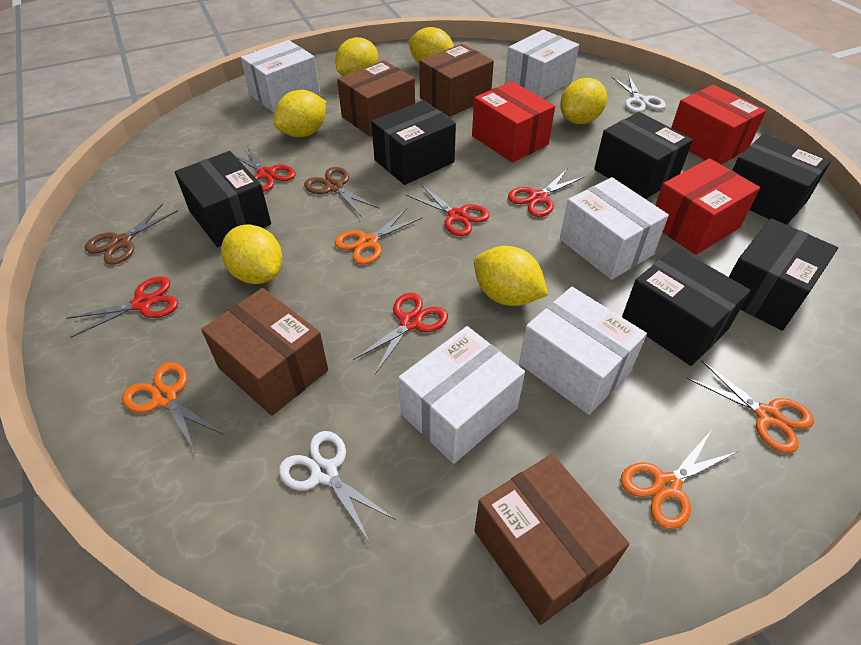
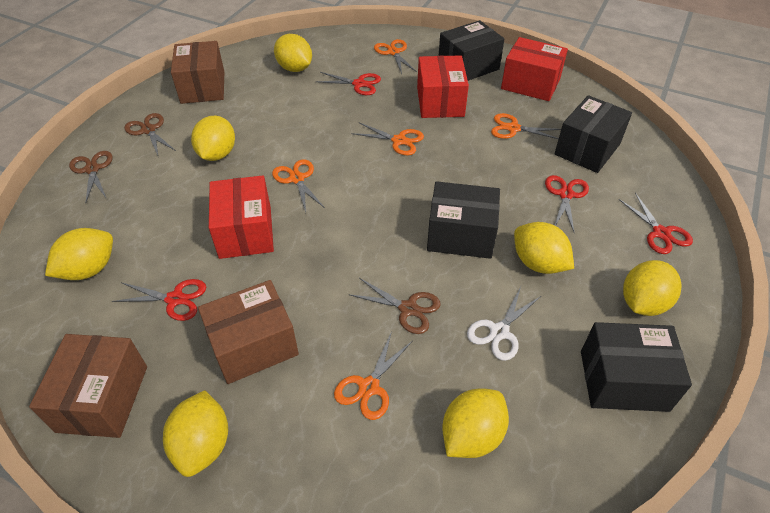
black box: [175,151,271,247] [371,101,456,185] [594,112,693,199] [622,247,751,366] [729,218,838,331] [732,134,831,225] = 6 -> [427,181,500,259] [439,20,504,81] [555,95,632,173] [581,322,692,412] = 4
brown box: [201,288,328,416] [337,60,415,137] [419,44,494,117] [475,454,630,625] = 4 -> [29,334,147,438] [171,41,224,104] [198,280,299,384] = 3
brown scissors: [85,204,178,265] [304,167,380,217] = 2 -> [69,151,113,202] [124,113,176,155] [348,278,441,334] = 3
orange scissors: [122,362,224,453] [334,208,423,265] [621,431,737,529] [687,361,814,453] = 4 -> [272,159,325,212] [334,331,412,420] [352,123,424,155] [374,39,417,74] [491,113,561,139] = 5
red scissors: [66,276,178,338] [235,145,296,192] [353,293,448,374] [406,184,490,236] [508,168,584,217] = 5 -> [112,279,206,321] [315,72,381,95] [545,175,589,232] [619,193,693,254] = 4
white box: [241,40,320,112] [398,326,525,464] [505,30,579,98] [519,287,647,415] [560,177,669,280] = 5 -> none = 0
white scissors: [279,431,396,543] [612,74,666,113] = 2 -> [467,287,541,361] = 1
yellow lemon: [221,224,283,284] [274,90,326,137] [335,37,378,76] [408,27,454,63] [474,246,548,306] [560,78,607,124] = 6 -> [45,228,113,280] [163,390,228,477] [191,116,235,161] [274,34,312,72] [442,388,509,458] [514,222,574,274] [623,260,682,316] = 7

